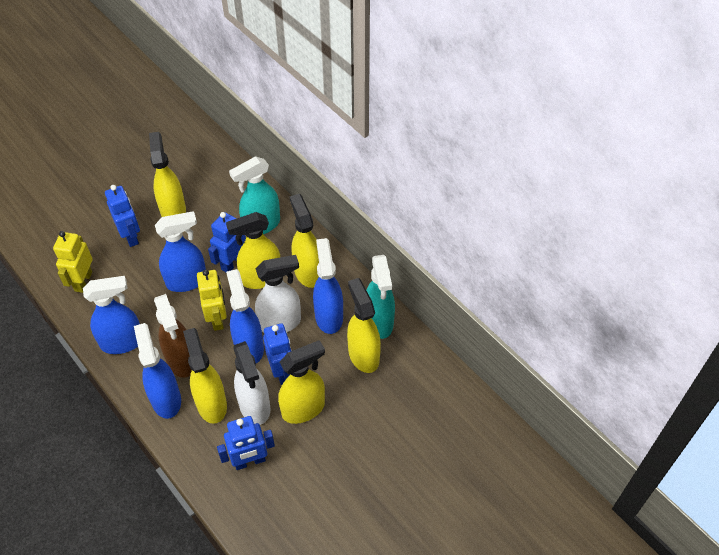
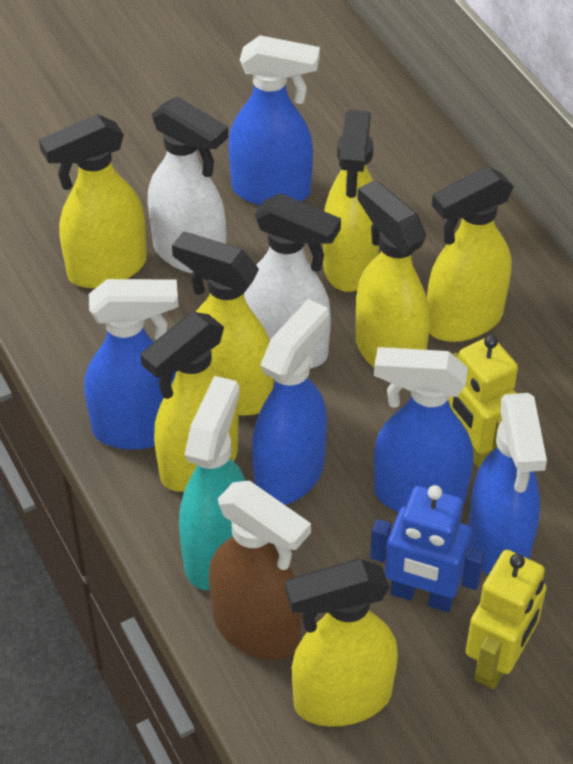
blue robot: [105,185,140,247] [208,212,246,272] [217,416,275,470] [263,323,292,385] = 4 -> [370,485,485,612] = 1
turquoise spray bottle: [229,156,280,234] [366,255,395,339] = 2 -> [179,376,246,590] = 1
yellow spray bottle: [149,132,186,217] [183,328,227,424] [226,212,280,289] [278,340,325,424] [290,194,319,288] [347,278,381,373] = 6 -> [39,114,147,288] [141,312,239,492] [172,231,274,416] [285,558,398,727] [323,110,379,292] [356,180,430,368] [427,167,514,342] = 7

